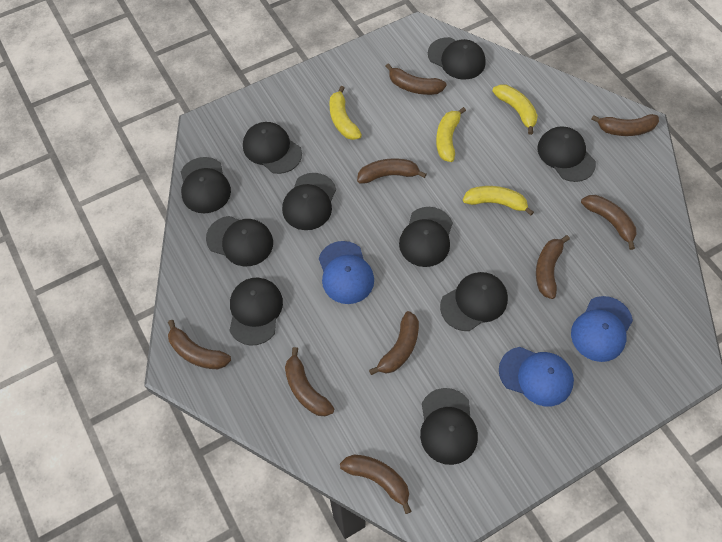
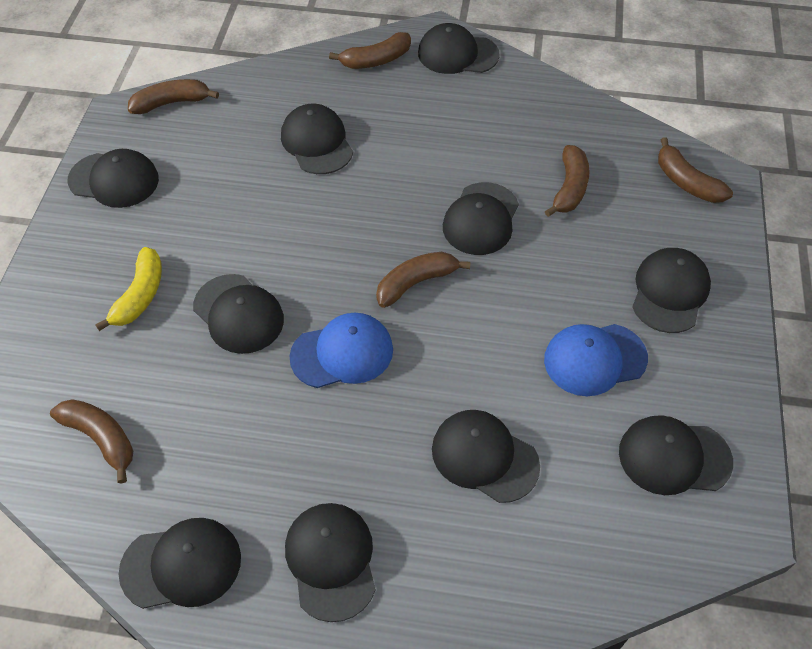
blue cap: [319,241,374,304] [499,347,574,406] [571,296,633,362] = 3 -> [289,313,393,388] [544,324,648,396] = 2
brown banana: [168,320,231,369] [285,347,335,416] [340,455,412,514] [357,158,427,184] [369,311,419,375] [386,63,447,95] [536,235,570,299] [581,195,636,250] [591,114,659,136] = 9 -> [50,399,133,484] [128,79,219,114] [329,32,411,69] [376,252,471,308] [545,145,590,217] [658,137,733,203] = 6
yellow banana: [329,86,362,140] [436,107,466,162] [463,186,534,216] [492,85,538,135] = 4 -> [95,247,162,331] = 1

